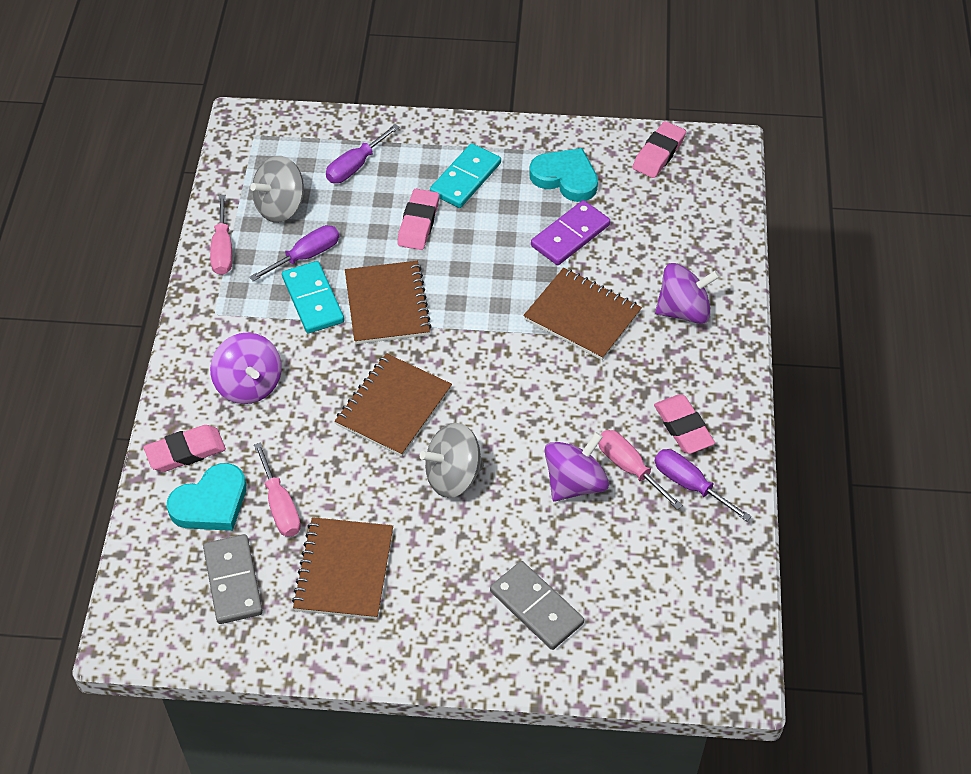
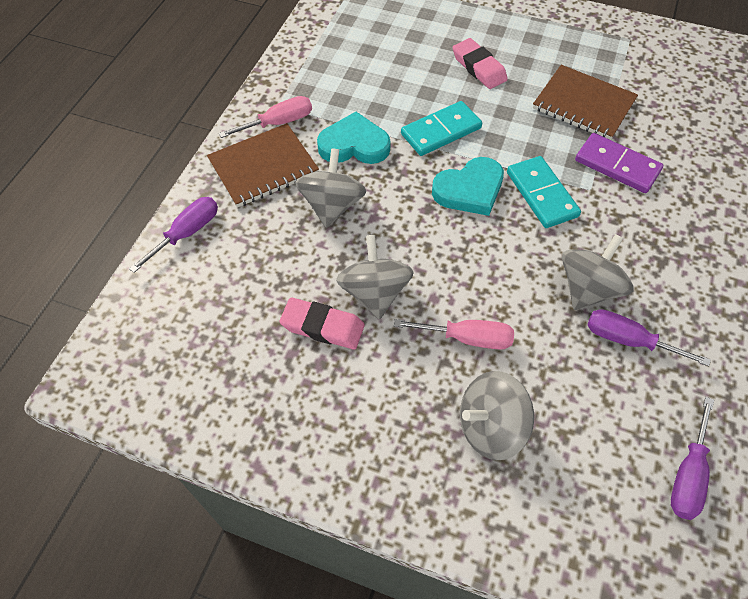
brown notebook: [292,517,393,619] [335,353,452,457] [345,261,432,344] [523,268,642,360] = 4 -> [207,123,319,208] [533,65,638,140] = 2
grey domino: [203,534,263,624] [490,561,584,650] = 2 -> none = 0
grey spinning top: [250,156,304,223] [420,423,484,498] = 2 -> [295,148,366,228] [336,235,414,320] [460,371,534,460] [562,234,634,310] = 4
pink eraser: [143,425,226,472] [397,189,439,250] [632,121,686,178] [654,395,715,454] = 4 -> [279,298,365,349] [453,38,508,89] = 2
pink screwdriver: [210,195,232,275] [254,442,301,537] [598,430,683,510] = 3 -> [219,96,312,138] [394,319,514,350] = 2
purple spinning top: [210,333,282,404] [545,432,609,502] [655,263,720,324] = 3 -> none = 0

